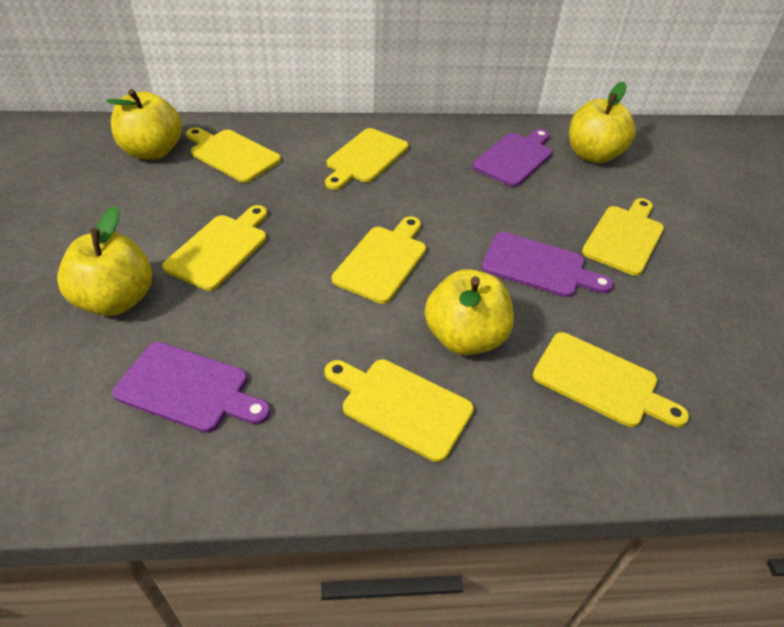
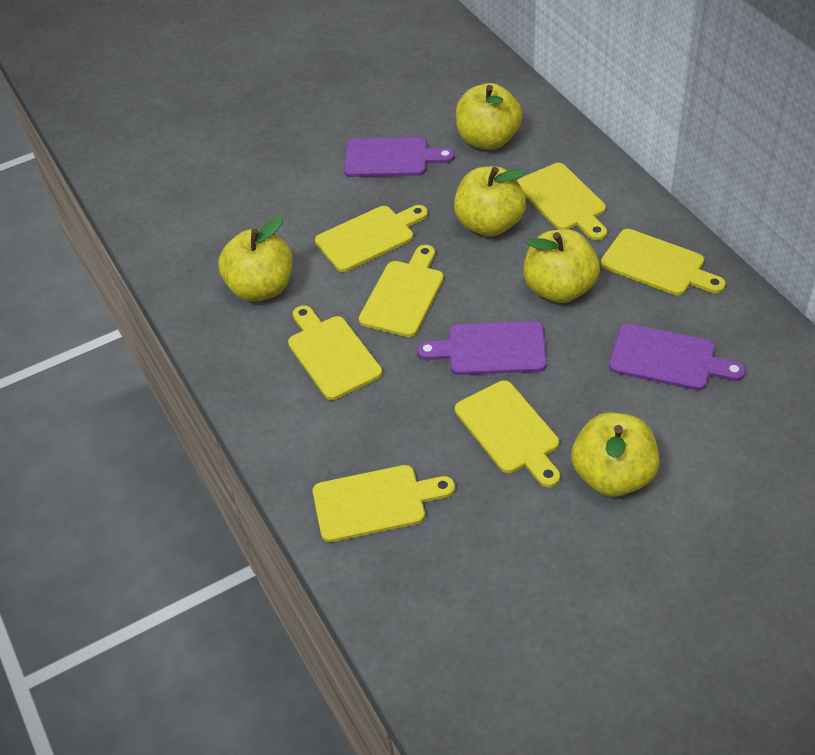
yellow apple: [57,206,152,316] [106,89,182,160] [425,269,514,355] [569,82,636,164] = 4 -> [218,217,292,302] [454,166,526,237] [456,83,523,150] [523,229,600,303] [571,412,660,497] = 5

